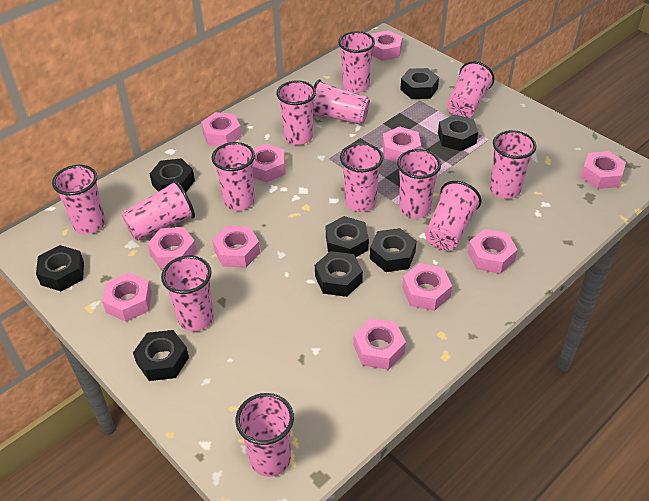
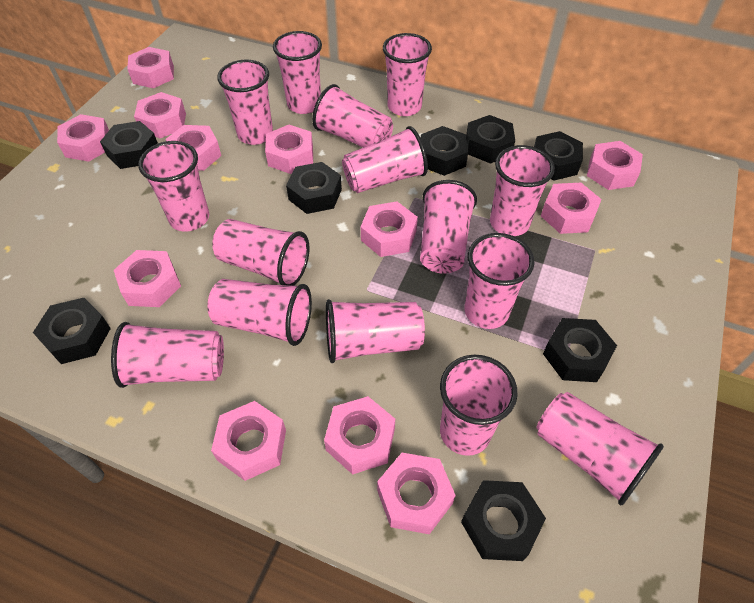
pink cup: [52,165,105,234] [122,180,195,240] [161,256,214,331] [212,142,255,211] [236,393,294,477] [276,80,316,145] [313,79,370,125] [338,31,375,93] [340,143,383,212] [397,149,441,218] [425,181,482,250] [447,61,494,118] [490,130,536,199] = 13 -> [111,322,224,388] [138,141,209,232] [207,279,312,346] [212,219,310,286] [217,59,273,145] [273,31,322,114] [312,84,393,148] [326,299,425,363] [342,126,428,193] [383,33,432,116] [420,180,477,274] [440,355,518,456] [465,233,535,329] [490,145,555,236] [536,392,664,505] = 15
pink nut: [102,273,152,322] [147,227,197,269] [201,112,242,146] [212,226,260,267] [253,144,285,182] [354,318,406,370] [371,30,403,61] [382,126,421,162] [402,263,452,311] [468,229,518,274] [581,151,626,189] = 11 -> [57,114,109,162] [114,250,181,307] [127,47,174,88] [134,92,186,138] [166,125,221,171] [211,401,286,481] [265,125,313,174] [324,396,395,475] [361,202,418,257] [377,453,456,534] [541,183,602,234] [587,141,643,190] = 12

